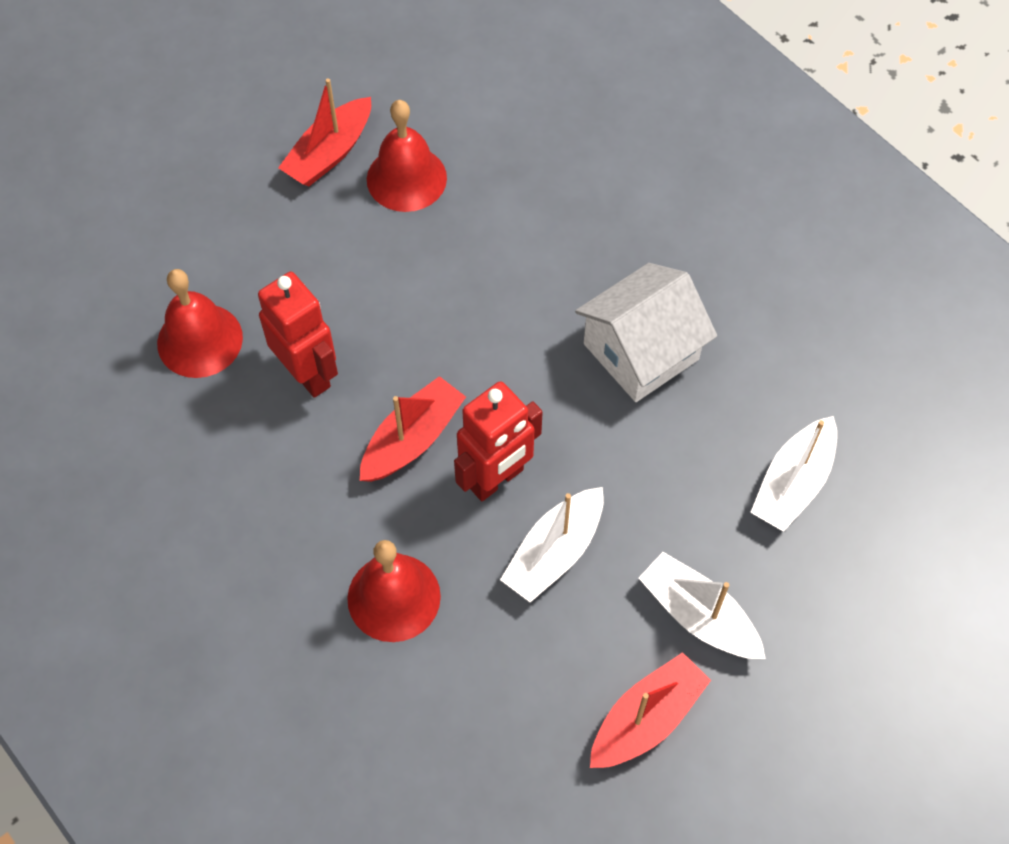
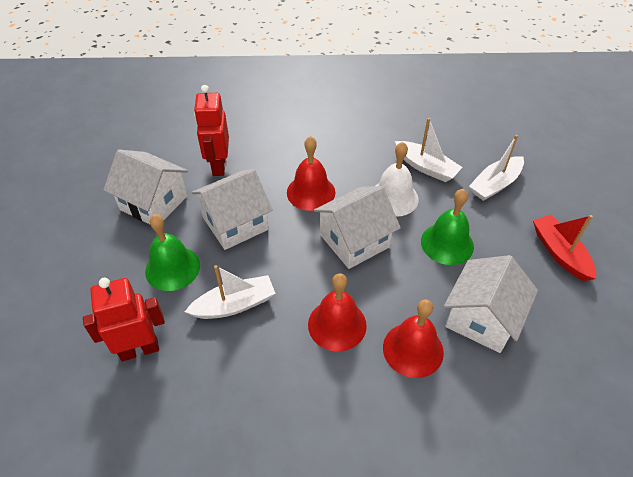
green bell: none = 0 -> [145,214,200,291] [421,189,474,265] = 2
red boat: [278,78,371,186] [360,376,466,482] [590,652,711,768] = 3 -> [533,214,596,281] = 1
white bell: none = 0 -> [376,142,419,217] = 1
white house: [575,263,717,402] = 1 -> [103,149,188,224] [192,169,273,250] [314,186,401,269] [444,255,538,353] = 4

